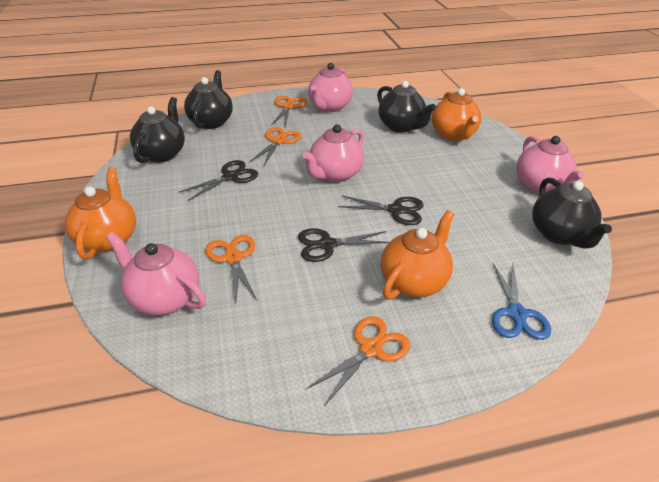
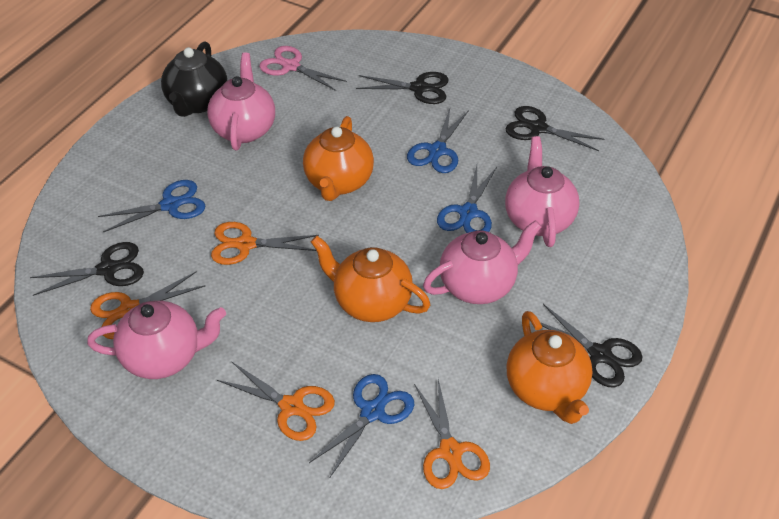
black scissors: [179,160,258,201] [298,228,389,262] [338,195,424,225] = 3 -> [30,242,144,296] [356,72,449,104] [505,106,604,151] [540,304,643,387] = 4
black teapot: [130,97,185,163] [184,70,233,129] [377,81,436,132] [532,177,612,249] = 4 -> [161,41,227,117] = 1
blue scissors: [492,263,551,340] = 1 -> [98,180,206,233] [309,374,414,477] [407,109,469,173] [437,165,497,233] = 4
pink scissors: none = 0 -> [259,46,347,91] = 1

